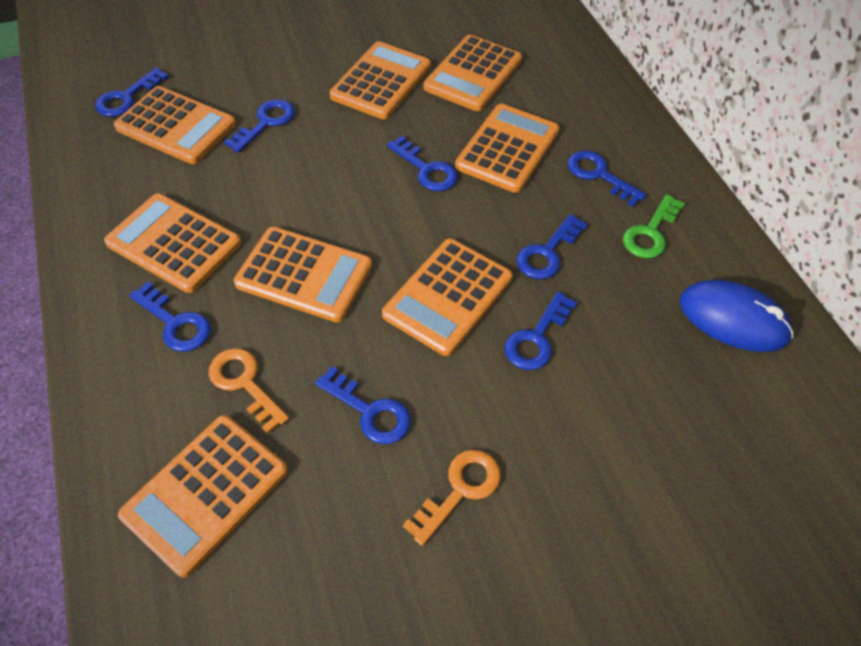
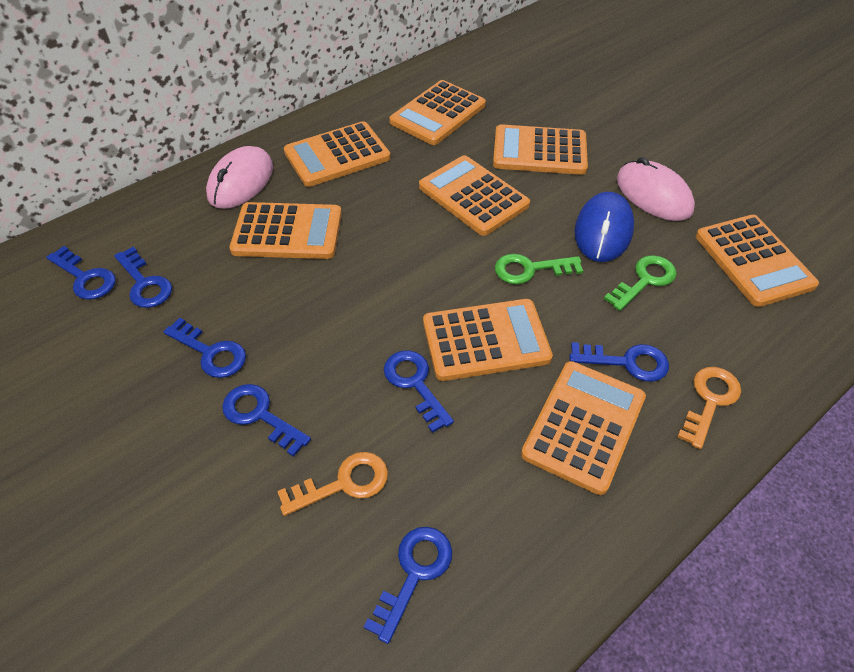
blue key: [95,67,169,117] [129,282,211,352] [224,99,295,153] [315,366,411,444] [387,136,458,191] [505,292,577,370] [517,214,588,279] [568,150,646,207] = 8 -> [46,246,116,300] [114,247,172,308] [163,318,246,378] [222,384,311,457] [364,527,452,644] [384,350,454,433] [569,342,669,382] = 7
green key: [623,194,685,258] = 1 -> [495,254,583,284] [604,255,677,311] = 2
pink mouse: none = 0 -> [206,146,273,209] [617,157,695,221] = 2

